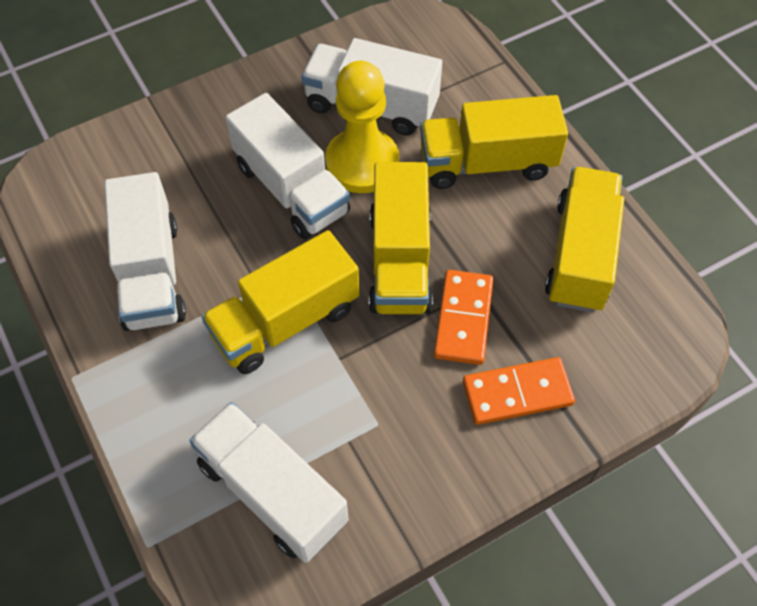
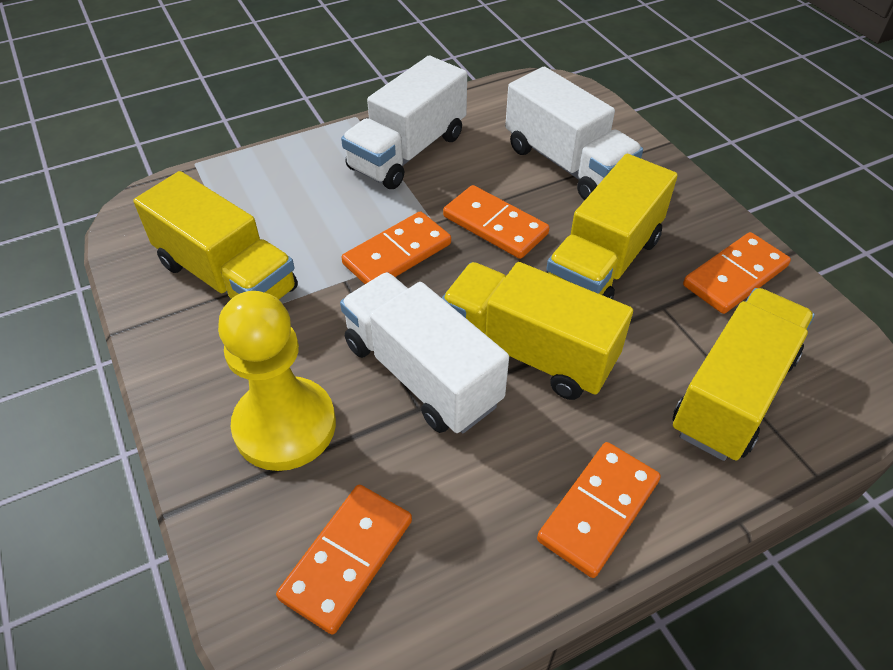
orange domino: [434,270,494,365] [463,357,575,425] = 2 -> [276,485,412,635] [341,211,451,284] [443,185,550,259] [537,442,661,578] [683,232,791,314] = 5
white truck: [104,172,186,331] [189,402,348,563] [226,93,350,239] [301,38,442,135] = 4 -> [340,272,509,433] [341,56,467,189] [505,67,643,200] = 3

